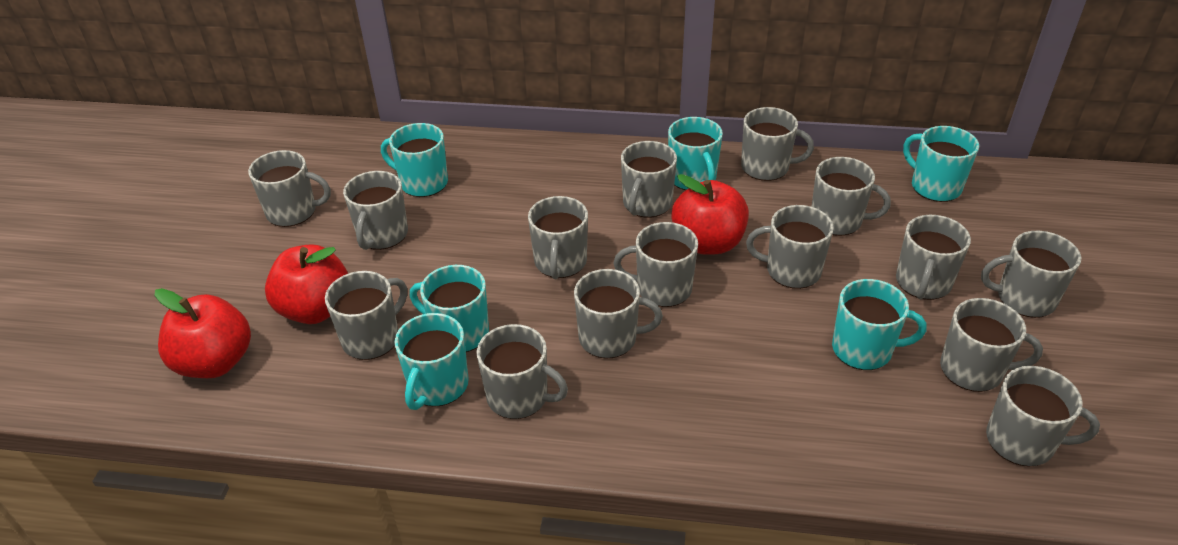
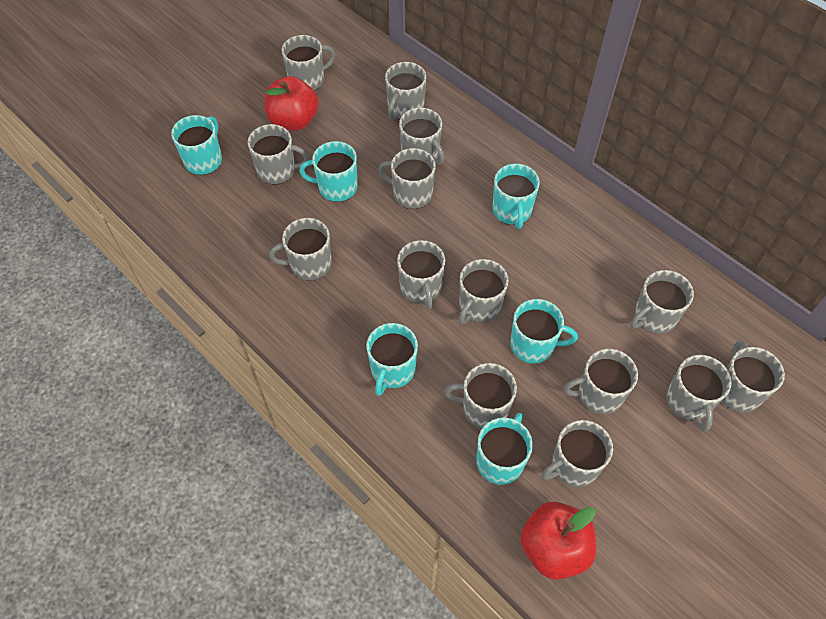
grey mug: [248,150,331,227] [325,271,407,360] [343,171,408,250] [477,324,568,419] [528,196,588,279] [574,269,663,359] [613,222,698,307] [621,141,677,218] [741,107,814,181] [746,205,834,289] [811,157,891,236] [896,215,971,300] [940,298,1043,392] [981,231,1081,318] [986,366,1100,466] = 15 -> [248,124,309,185] [269,218,332,281] [282,35,335,91] [378,148,436,209] [385,62,426,120] [397,240,445,309] [399,107,445,165] [444,363,517,428] [459,259,508,324] [541,420,613,487] [564,349,638,414] [630,270,694,334] [666,355,732,432] [722,341,785,413] = 14
red apple: [155,288,251,378] [265,245,348,324] [671,174,749,255] = 3 -> [264,76,319,131] [520,502,596,580] = 2

